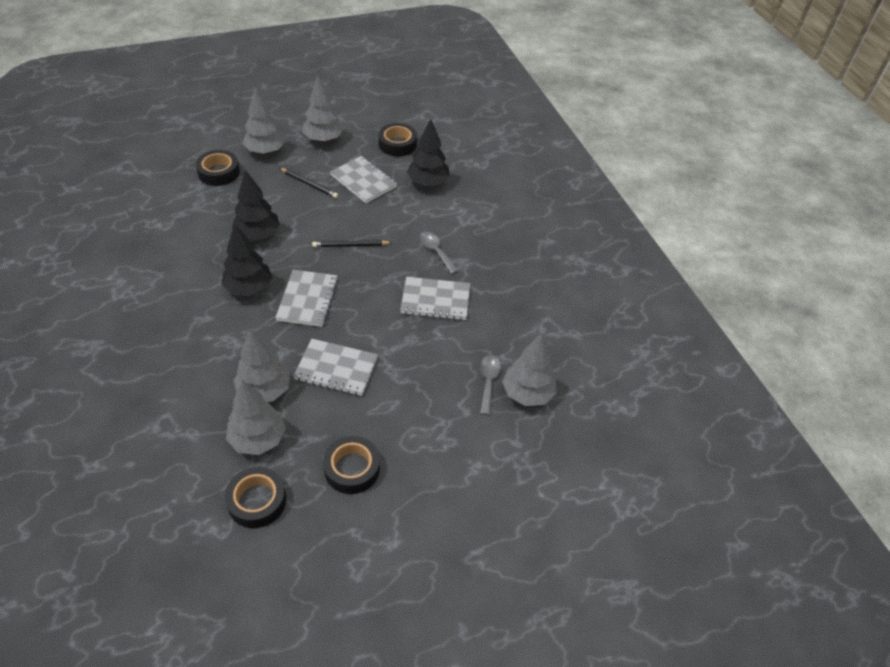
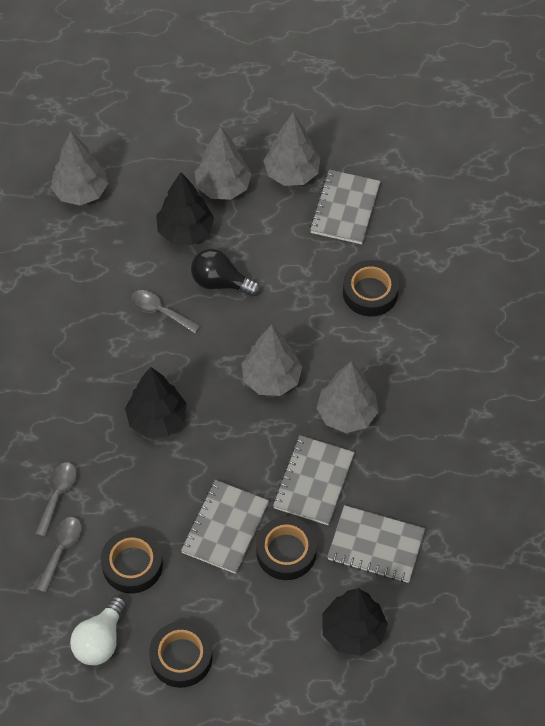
black light bulb: none = 0 -> [191,248,260,297] = 1
black pencil: [280,168,338,198] [312,240,392,247] = 2 -> none = 0
grey spoon: [419,232,459,274] [480,355,501,415] = 2 -> [35,462,77,537] [36,517,82,593] [131,290,200,334] = 3
white light bulb: none = 0 -> [70,596,127,665] = 1

